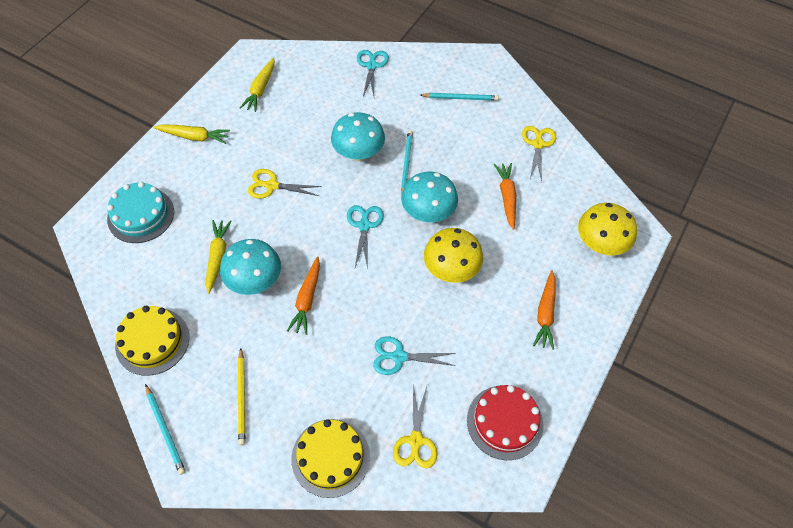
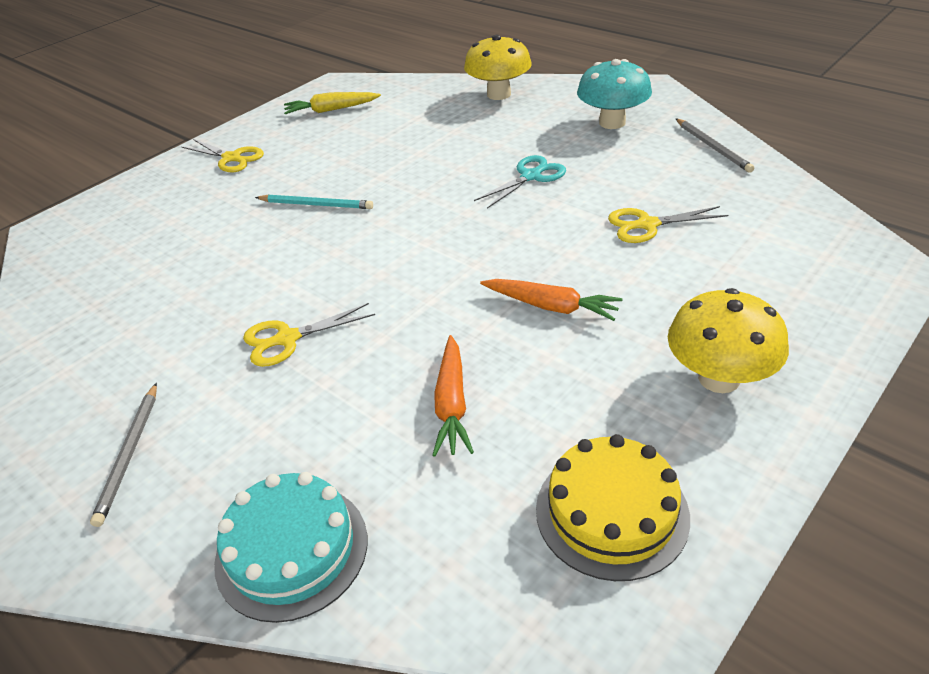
grey pencil: none = 0 -> [90,383,157,527] [676,119,754,173] = 2
orange carrot: [287,256,320,335] [494,163,516,230] [533,270,556,350] = 3 -> [432,335,474,457] [480,279,622,321] = 2
red cake: [467,385,543,460] = 1 -> none = 0
turquoise mushroom: [220,239,281,295] [331,112,385,161] [401,172,458,222] = 3 -> [577,59,652,129] = 1
turquoise pencil: [145,384,186,475] [401,130,413,194] [421,93,499,101] = 3 -> [255,194,373,209] = 1
turquoise scissors: [347,205,384,269] [357,50,389,96] [373,336,456,375] = 3 -> [474,155,566,209] = 1
yellow cake: [115,306,189,376] [291,419,370,498] = 2 -> [536,434,690,581] = 1
yellow carrot: [153,124,230,144] [206,220,232,294] [240,58,275,112] = 3 -> [284,92,381,114] = 1
yellow pencil: [238,348,245,445] = 1 -> none = 0

